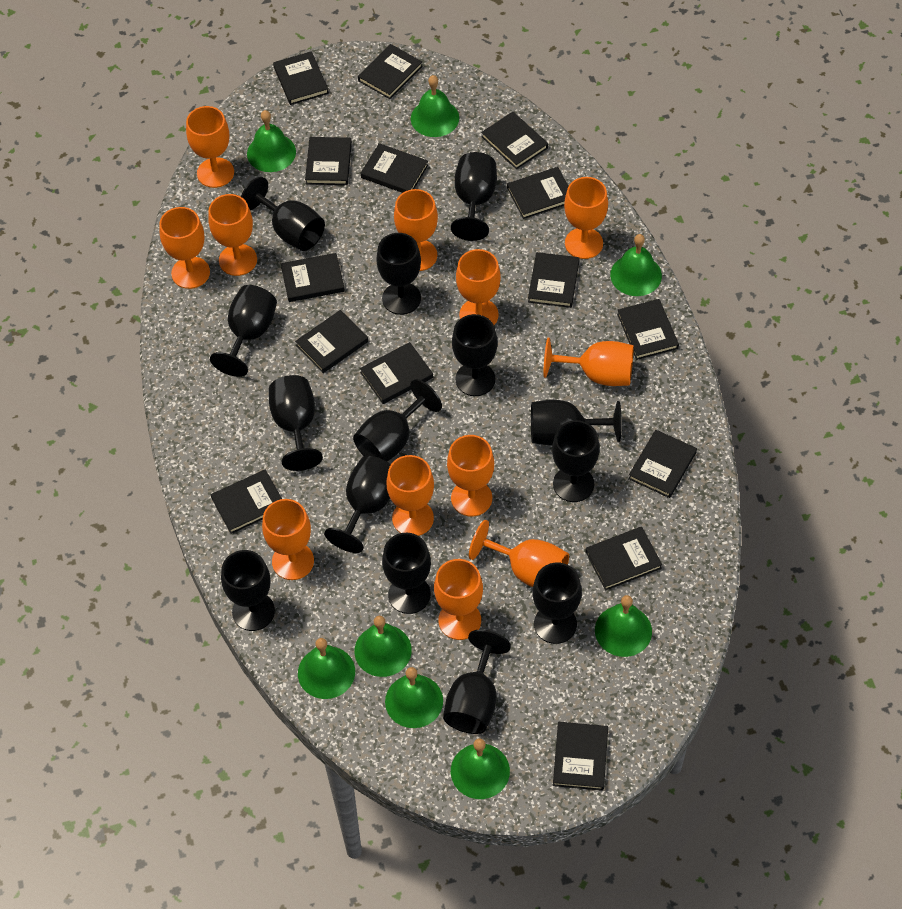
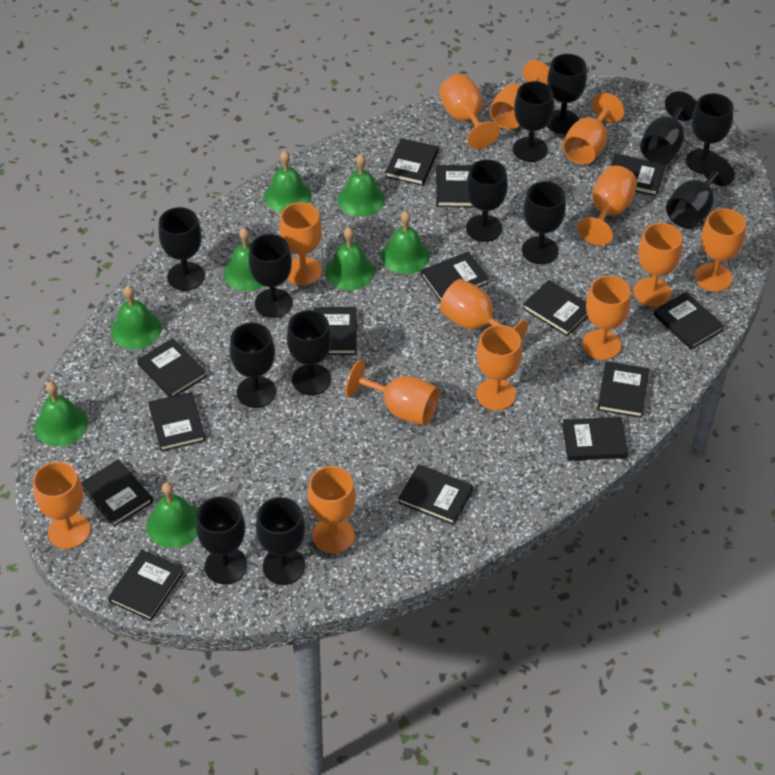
black book: [211,469,282,534] [273,51,329,105] [281,253,345,302] [295,310,368,373] [305,137,352,185] [358,44,423,99] [360,342,433,404] [361,143,428,193] [481,112,548,169] [507,167,568,219] [528,252,580,308] [553,722,608,791] [585,526,662,591] [617,299,679,360] [628,430,697,498] = 15 -> [81,459,153,527] [108,550,184,621] [137,338,207,397] [148,392,206,452] [313,307,357,355] [385,138,438,186] [398,464,473,525] [421,251,489,302] [436,165,474,207] [523,280,588,336] [562,417,628,461] [597,361,650,418] [611,154,665,196] [654,292,724,350] = 14
black goblet: [210,285,277,377] [221,550,275,631] [241,177,325,251] [269,375,323,471] [324,456,391,553] [353,379,442,461] [376,233,421,315] [382,533,431,614] [443,630,511,734] [451,152,497,241] [452,314,498,396] [531,400,622,445] [533,563,582,644] [552,420,599,502] = 14 -> [158,207,205,291] [196,496,247,584] [230,323,276,408] [248,234,293,318] [256,497,306,585] [287,310,332,395] [466,159,508,242] [513,81,554,162] [522,181,566,264] [547,54,587,134] [640,91,697,164] [666,155,735,228] [686,93,733,174] = 13
orange goblet: [159,207,210,289] [186,106,234,188] [208,194,257,276] [262,499,314,580] [386,455,434,536] [394,189,438,271] [434,559,483,640] [447,435,494,517] [456,249,501,325] [469,520,569,587] [543,338,634,386] [564,177,608,259] = 12 -> [33,462,90,549] [279,202,322,285] [307,466,356,553] [345,360,440,425] [439,74,500,149] [440,279,528,341] [476,325,522,410] [490,60,549,130] [563,93,625,165] [577,166,637,245] [582,275,631,360] [634,223,682,306] [695,208,746,292] = 13

